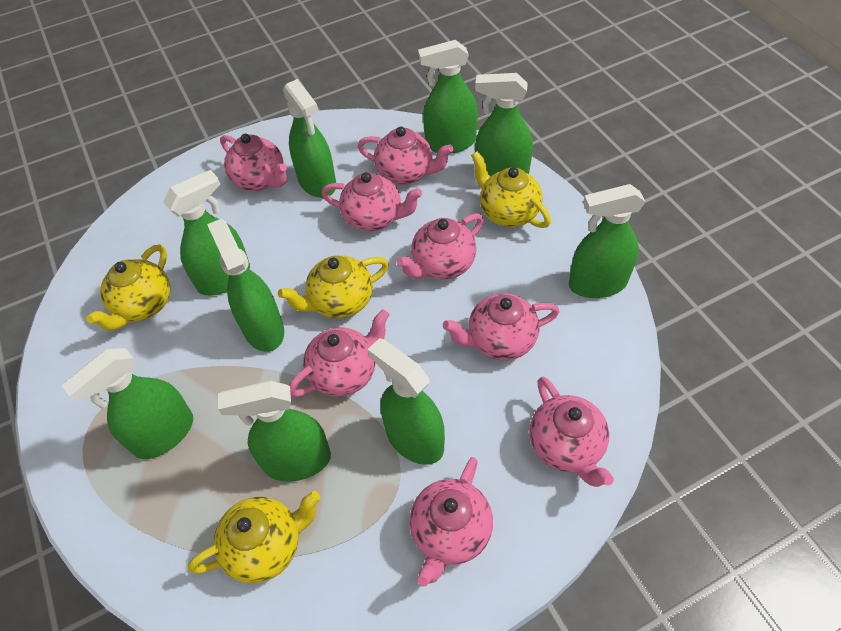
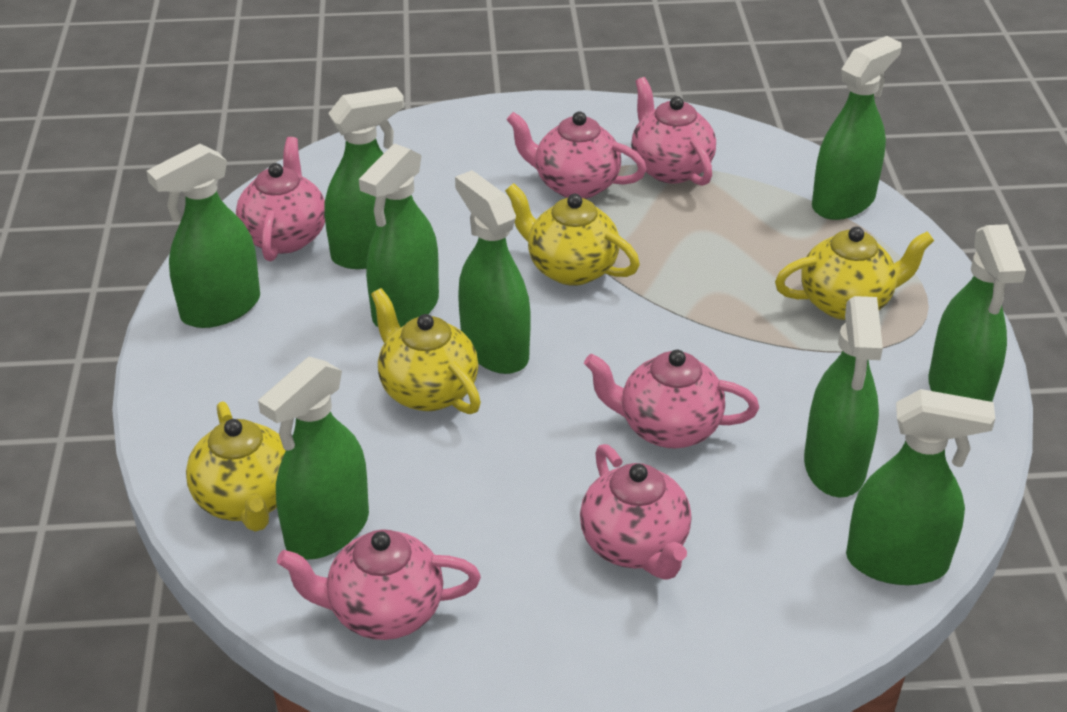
pink teapot: [220,134,287,191] [289,309,389,397] [321,172,422,231] [358,126,453,185] [396,213,484,279] [410,457,493,587] [443,293,560,360] [529,377,614,487] = 8 -> [236,137,325,261] [277,529,481,640] [506,111,647,199] [580,444,691,580] [584,350,759,448] [631,77,716,186] = 6

